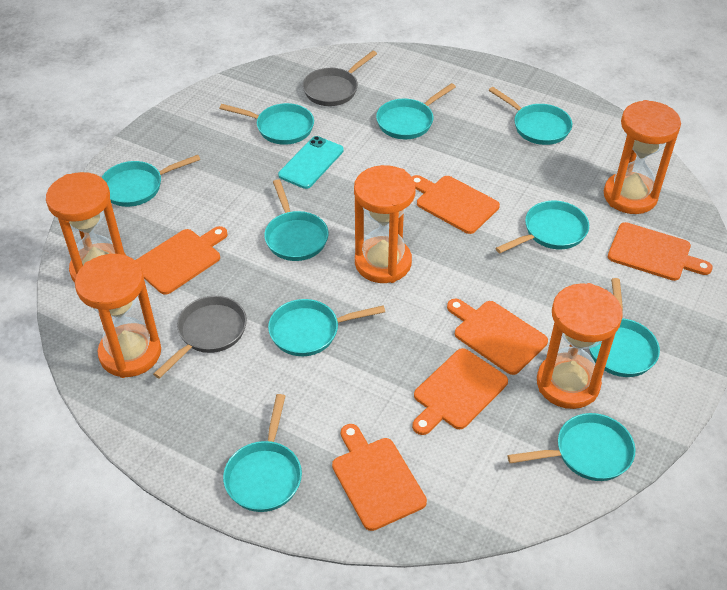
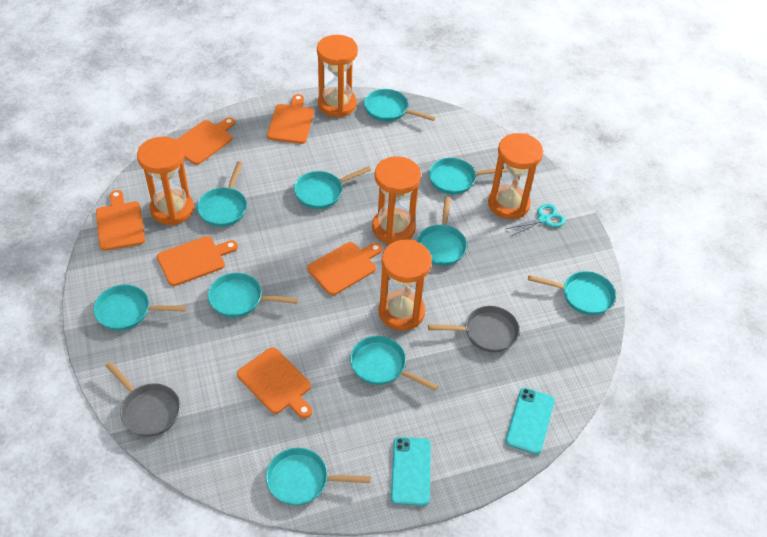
turquoise phone: [278,136,344,189] = 1 -> [391,437,431,506] [505,388,555,455] = 2
turquoise scissors: none = 0 -> [506,204,566,236] = 1

